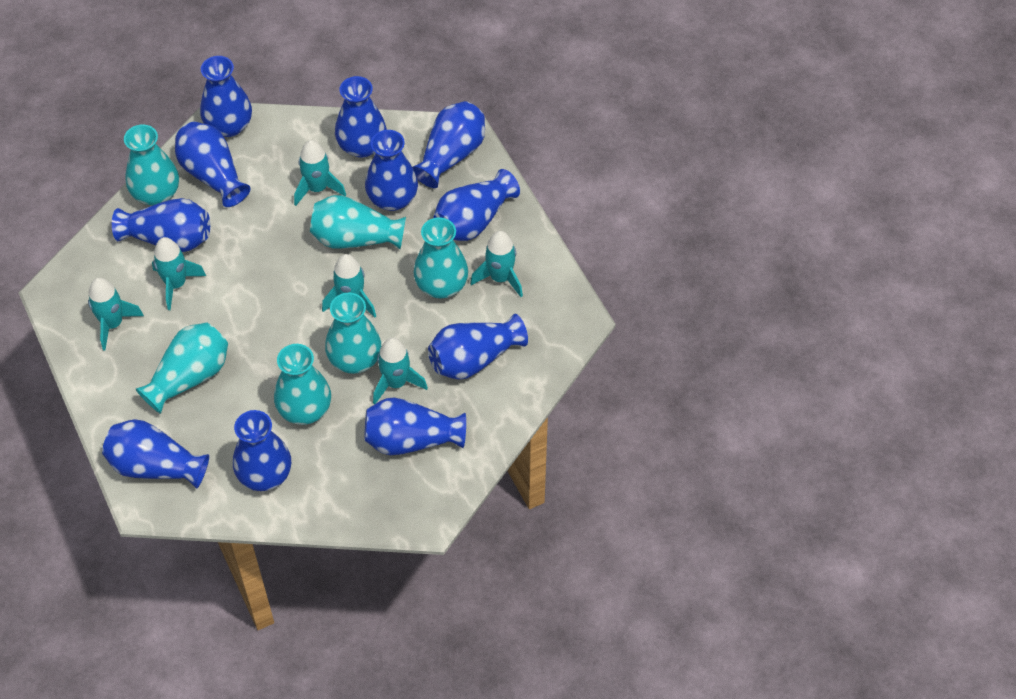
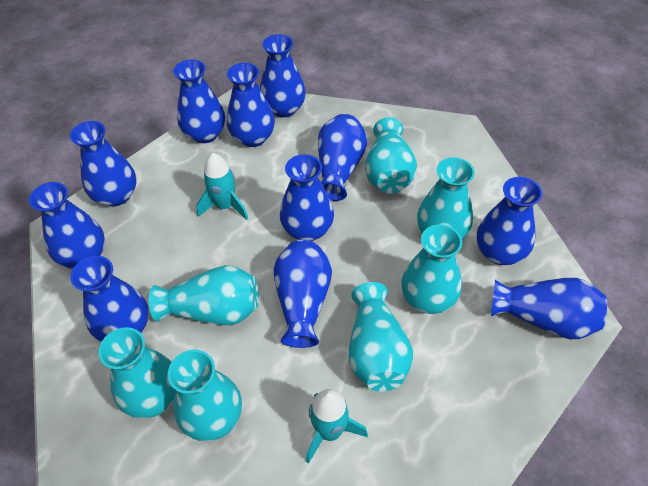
turquoise rocket: [88,278,144,351] [152,237,206,310] [294,140,346,206] [322,254,376,318] [373,338,428,404] [470,231,523,297] = 6 -> [196,153,249,220] [306,389,368,464] = 2
turquoise vase: [124,125,179,206] [136,322,228,414] [274,344,331,425] [310,195,406,249] [325,293,381,374] [414,217,468,299] = 6 -> [98,327,176,419] [149,265,259,325] [168,350,242,442] [349,282,413,392] [365,117,417,194] [401,224,462,314] [417,157,475,239] = 7

